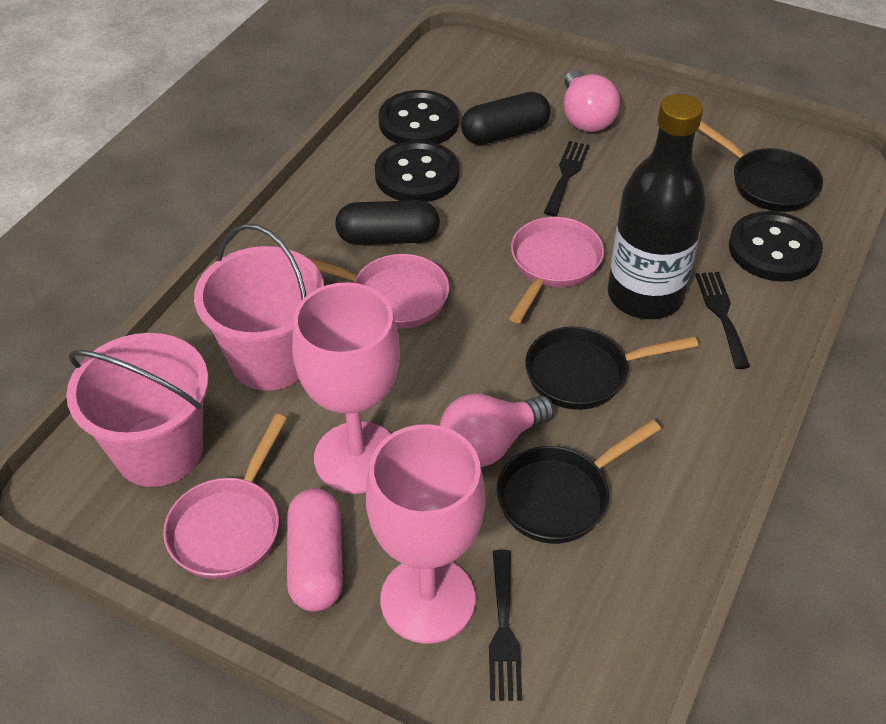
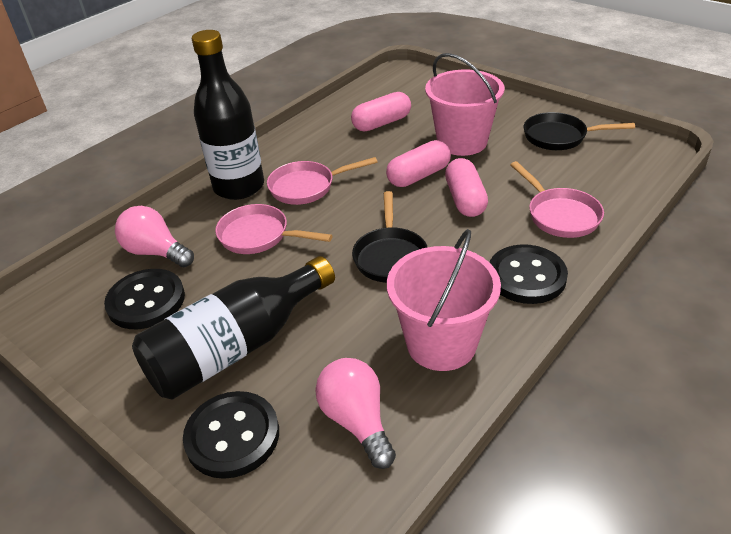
black bottle: [608,94,706,319] = 1 -> [132,256,335,400] [192,30,264,200] = 2
black capsule: [335,200,440,245] [461,92,550,145] = 2 -> none = 0
black fork: [489,550,522,701] [544,141,590,216] [695,272,750,369] = 3 -> none = 0
black pan: [497,420,661,544] [525,326,698,410] [698,121,823,212] = 3 -> [352,191,427,283] [523,112,635,150] = 2
pink capsule: [287,488,343,611] = 1 -> [351,92,411,131] [386,140,451,187] [445,158,488,217] = 3
pink goblet: [292,282,400,494] [366,424,485,644] = 2 -> none = 0

